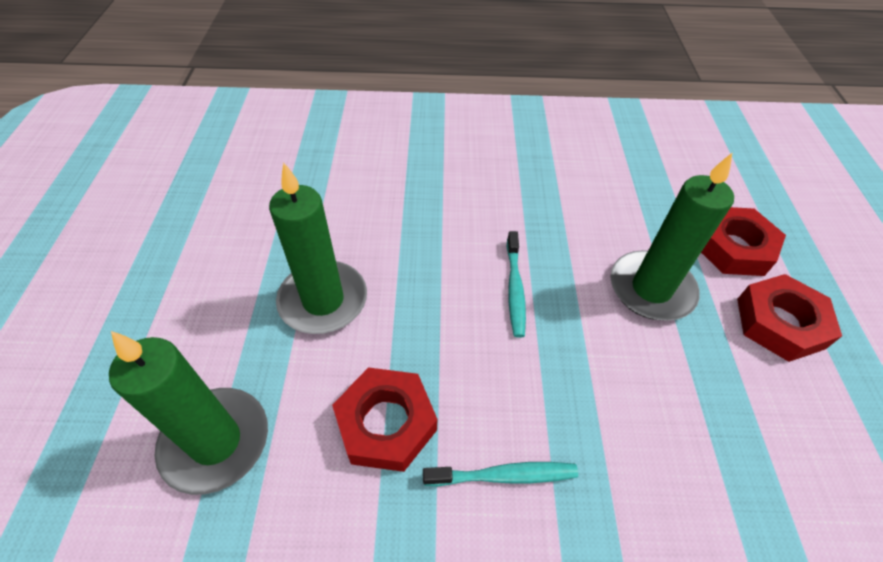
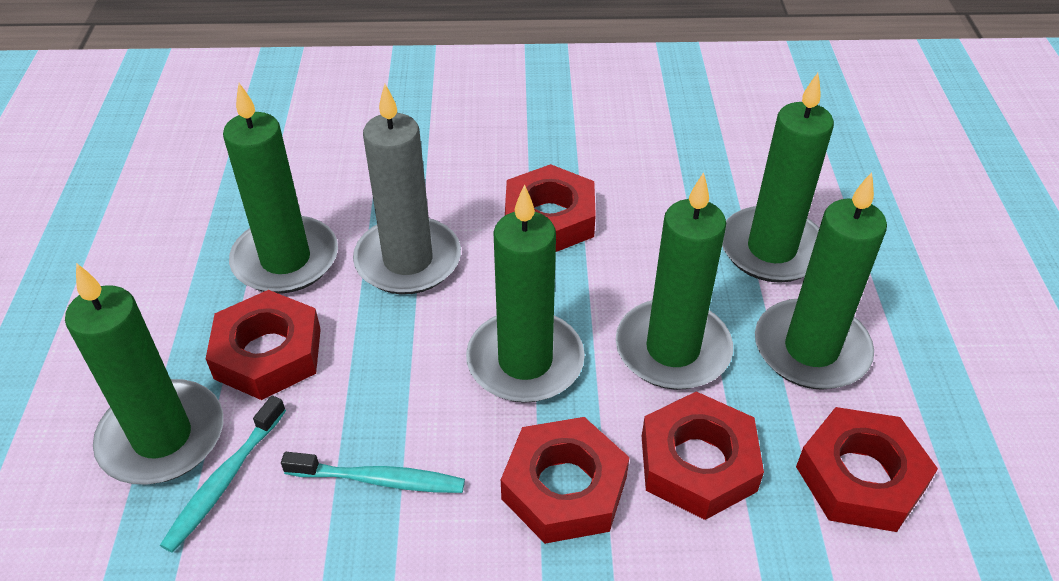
green candle: [109,331,268,495] [269,162,367,334] [610,153,734,321] = 3 -> [65,263,223,484] [223,83,338,294] [466,184,585,403] [616,172,733,390] [722,73,834,283] [755,172,887,390] = 6
grey candle: none = 0 -> [353,84,461,294] = 1
red nut: [332,367,437,472] [701,207,786,276] [737,274,842,362] = 3 -> [206,290,321,400] [501,417,630,544] [505,164,596,252] [642,391,764,520] [796,407,938,532] = 5

